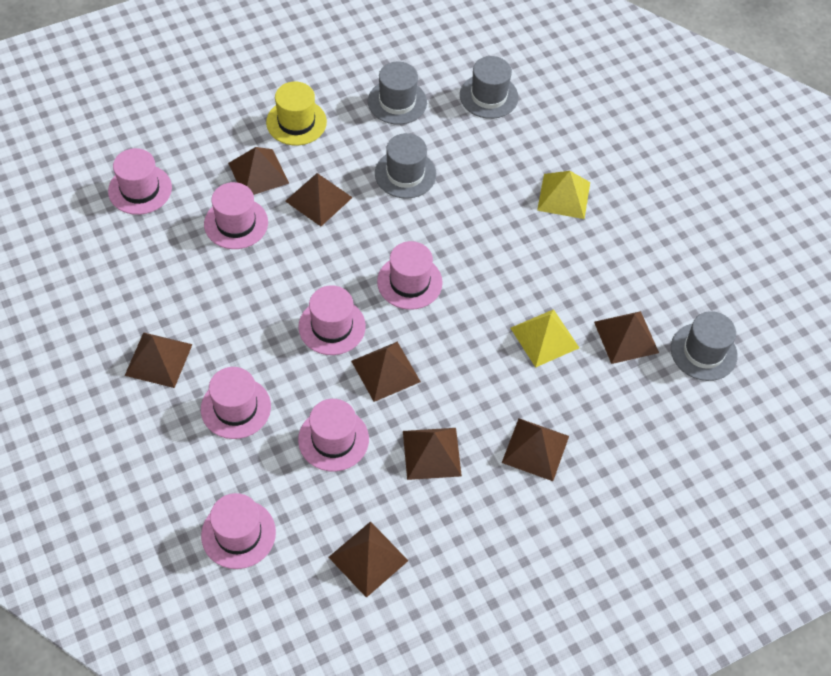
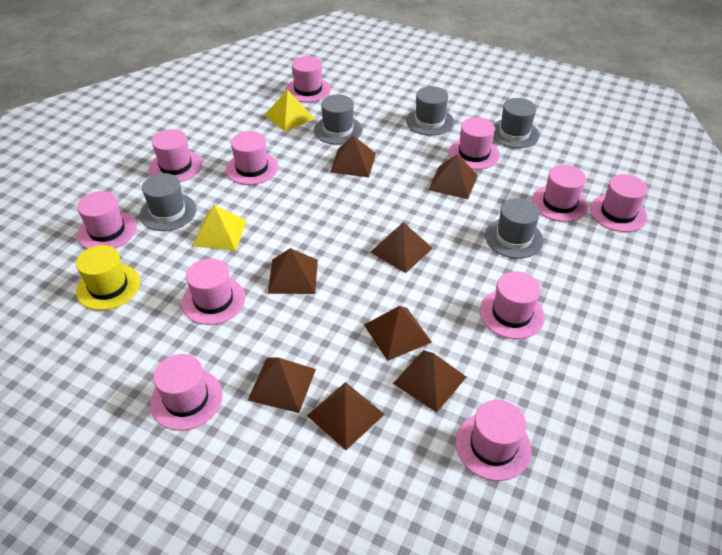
grey hat: [368,61,427,125] [375,133,436,199] [460,56,519,119] [671,311,738,381] = 4 -> [140,173,197,231] [314,95,363,145] [406,86,454,136] [485,198,544,259] [493,98,539,148] = 5
pink hat: [108,148,172,215] [201,367,271,439] [201,493,276,569] [204,182,268,249] [298,285,366,355] [298,399,369,471] [377,241,443,310] = 7 -> [77,191,136,249] [149,129,202,182] [150,354,223,431] [182,258,245,325] [226,131,278,185] [286,56,331,102] [449,117,500,170] [456,400,532,481] [480,271,545,339] [532,165,588,222] [590,174,648,232] = 11

